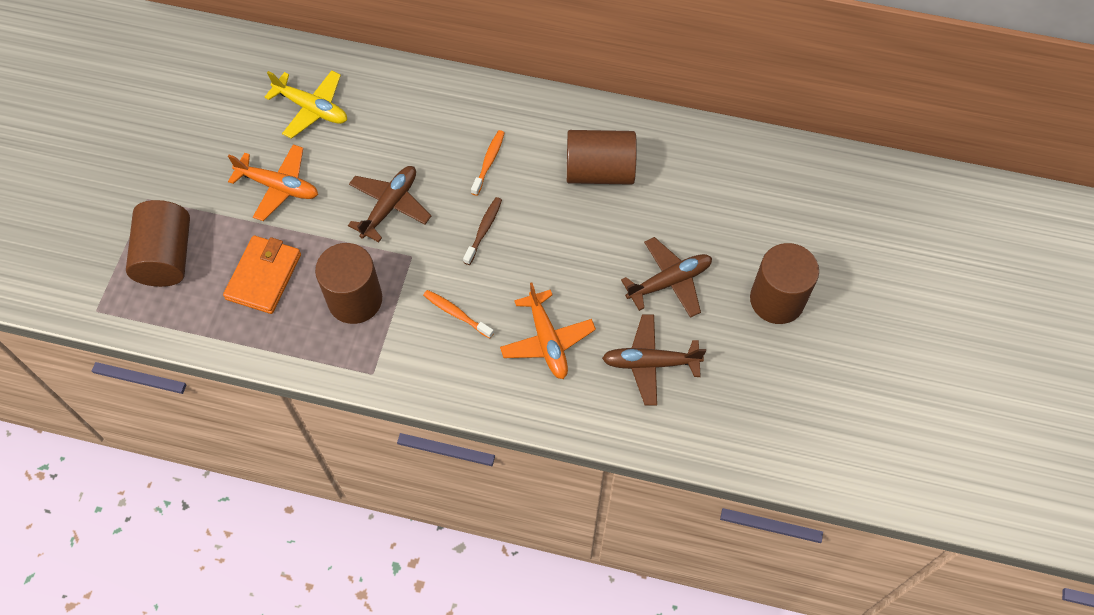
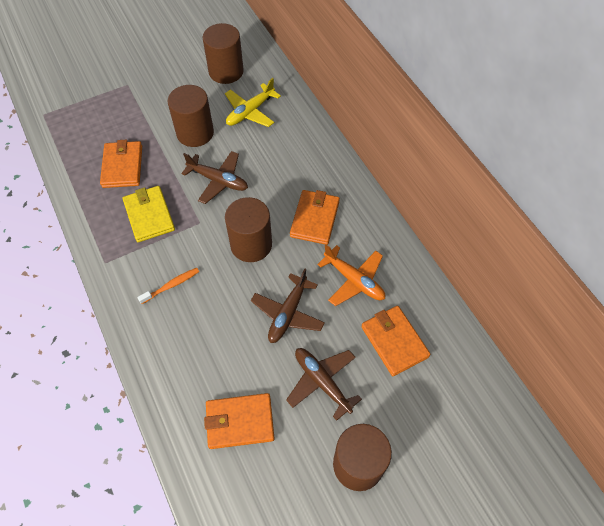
brown toothbrush: [463,197,502,265] = 1 -> none = 0
orange plane: [228,144,318,221] [500,283,596,379] = 2 -> [317,245,385,306] = 1
orange toothbrush: [423,290,494,339] [471,130,505,196] = 2 -> [137,268,199,304] = 1
orange wallet: [223,235,301,314] = 1 -> [100,140,142,188] [204,393,275,449] [290,190,340,245] [361,306,430,376] = 4
yellow wallet: none = 0 -> [123,186,175,242] = 1

